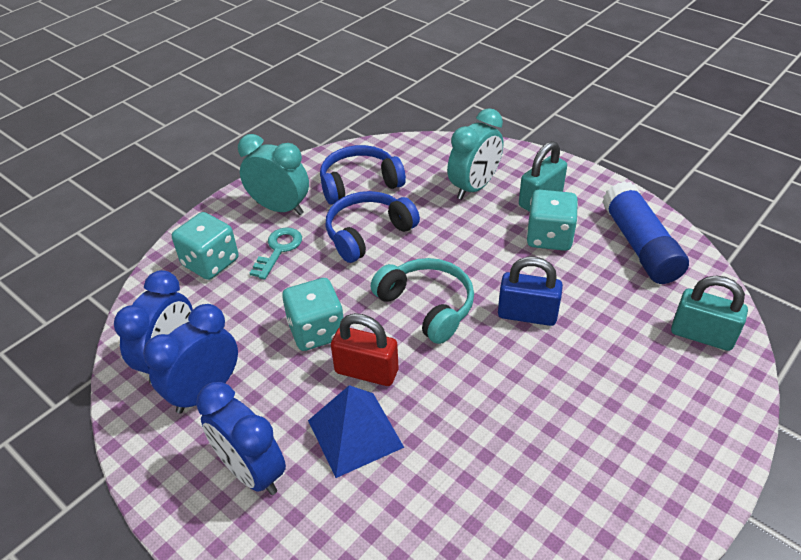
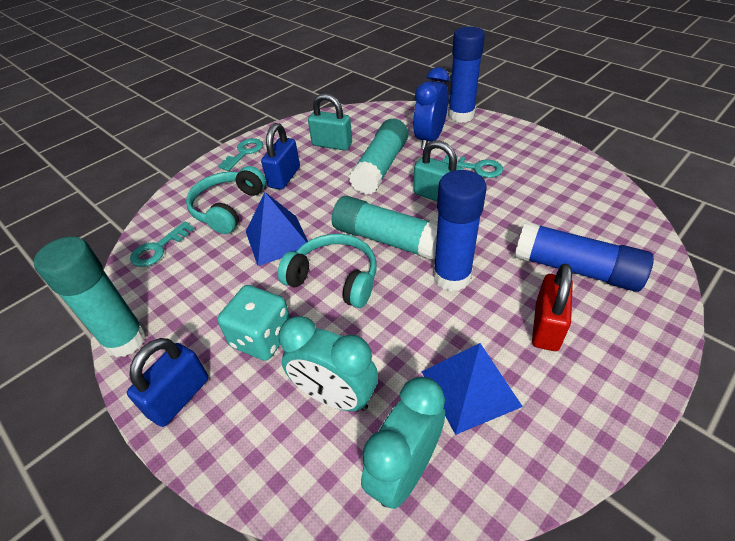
blue clock: [114,270,193,384] [143,304,238,414] [196,382,286,495] = 3 -> [413,67,449,149] = 1
blue glue stick: [602,181,689,284] = 1 -> [433,170,486,291] [448,27,485,123] [514,221,654,292] = 3
blue headphones: [320,145,406,205] [325,191,420,263] = 2 -> none = 0
blue padlock: [498,257,563,326] = 1 -> [127,338,208,427] [261,123,300,190] = 2
blue pyramid: [308,385,404,478] = 1 -> [246,192,308,266] [422,343,523,435] = 2
turquoise dice: [172,212,238,280] [282,278,343,351] [526,190,578,251] = 3 -> [217,285,290,361] = 1
turquoise glue stick: none = 0 -> [34,237,147,358] [332,196,438,260] [349,119,408,195] = 3
turquoise headphones: [371,258,474,344] = 1 -> [186,166,266,234] [278,234,377,308] = 2
turquoise key: [250,227,302,280] = 1 -> [130,221,194,267] [218,138,263,171] [442,155,503,178] = 3

